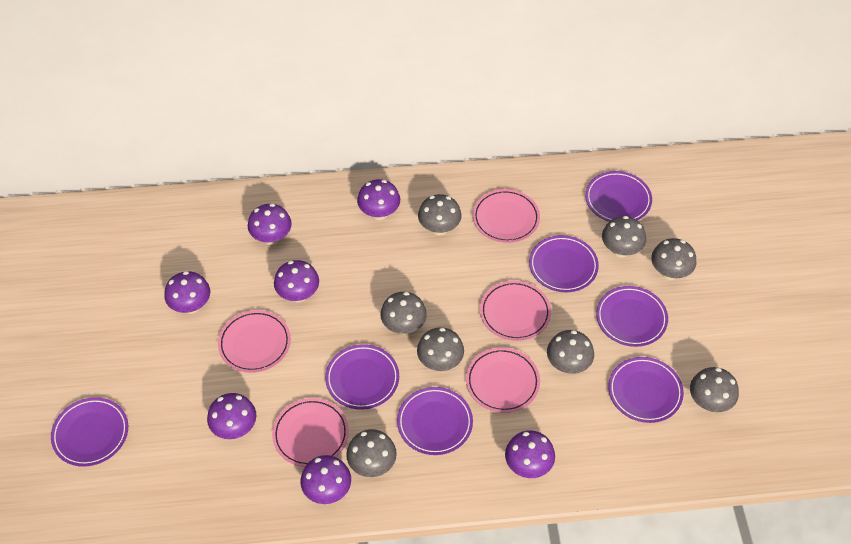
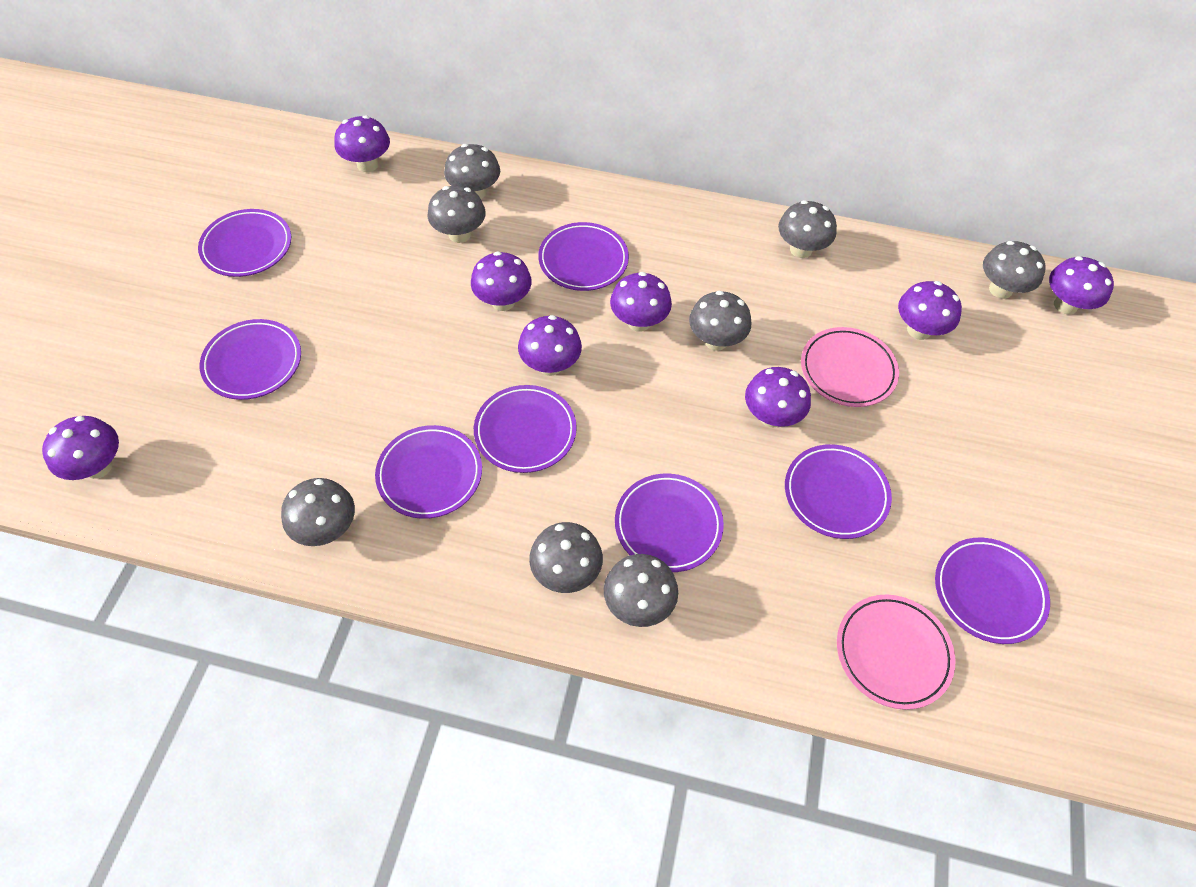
pink plate: [218,310,291,373] [272,398,349,467] [466,348,540,413] [473,189,540,243] [480,281,551,341] = 5 -> [801,327,899,407] [837,594,956,710] = 2
purple mushroom: [164,271,210,314] [207,393,256,439] [248,203,292,245] [274,260,319,302] [301,455,351,504] [357,179,400,220] [505,430,555,478] = 7 -> [42,416,119,480] [335,115,390,172] [471,251,532,311] [518,315,582,376] [610,272,672,332] [745,367,811,428] [898,281,962,340] [1049,256,1114,315] = 8
purple plate: [51,397,128,467] [325,344,399,410] [397,387,473,455] [529,235,599,292] [585,171,652,222] [596,286,668,347] [608,357,684,423] = 7 -> [198,209,291,277] [200,319,301,400] [375,425,482,519] [474,385,577,473] [538,222,629,291] [615,474,724,572] [785,444,892,539] [935,538,1050,644] = 8

